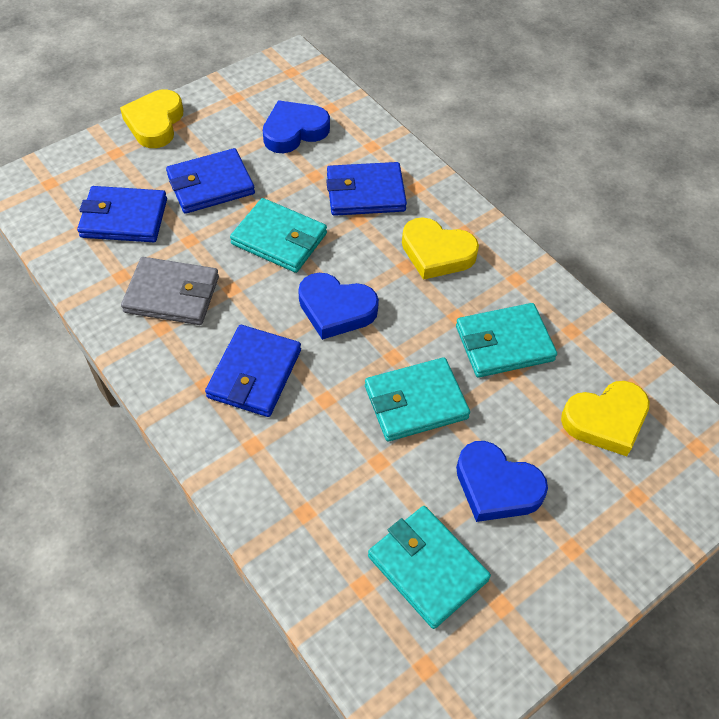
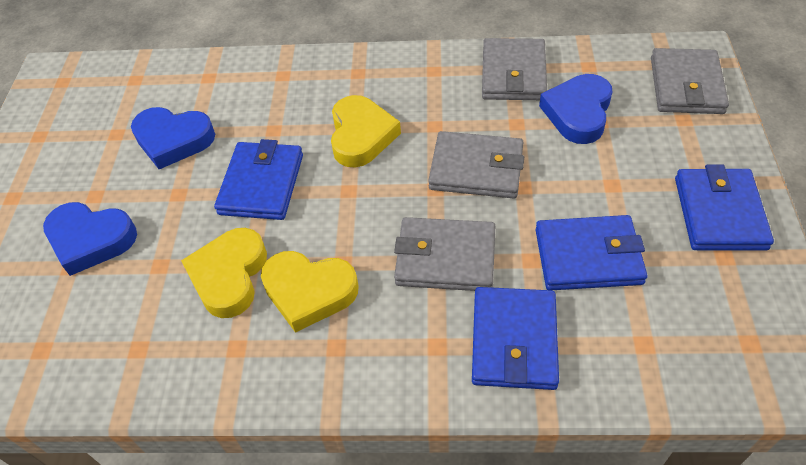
grey wallet: [121,257,219,325] = 1 -> [394,217,495,291] [428,131,524,199] [482,38,547,100] [651,48,729,114] = 4
turquoise wallet: [230,198,327,273] [365,357,470,442] [368,506,491,629] [456,303,557,378] = 4 -> none = 0

